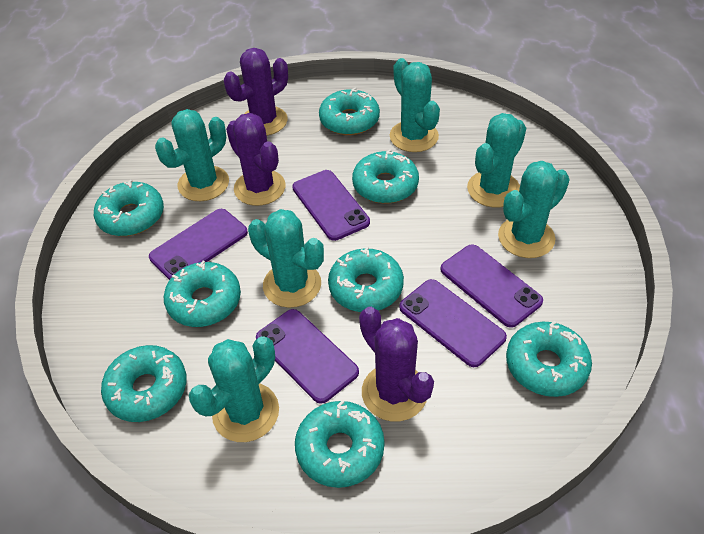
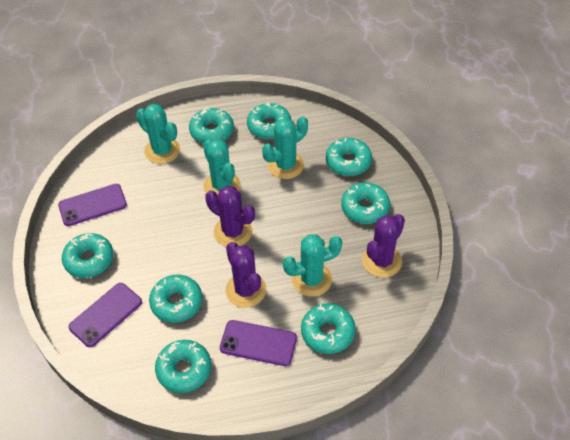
purple phone: [149,209,248,280] [256,309,359,404] [292,170,370,241] [399,279,507,367] [440,244,543,328] = 5 -> [58,184,127,226] [69,283,142,347] [220,320,297,366] = 3
turquoise cactus: [155,109,229,201] [189,336,279,442] [248,209,324,308] [390,58,440,152] [467,113,526,207] [498,161,570,258] = 6 -> [136,104,180,164] [203,139,241,196] [262,116,308,179] [283,234,342,297] = 4

